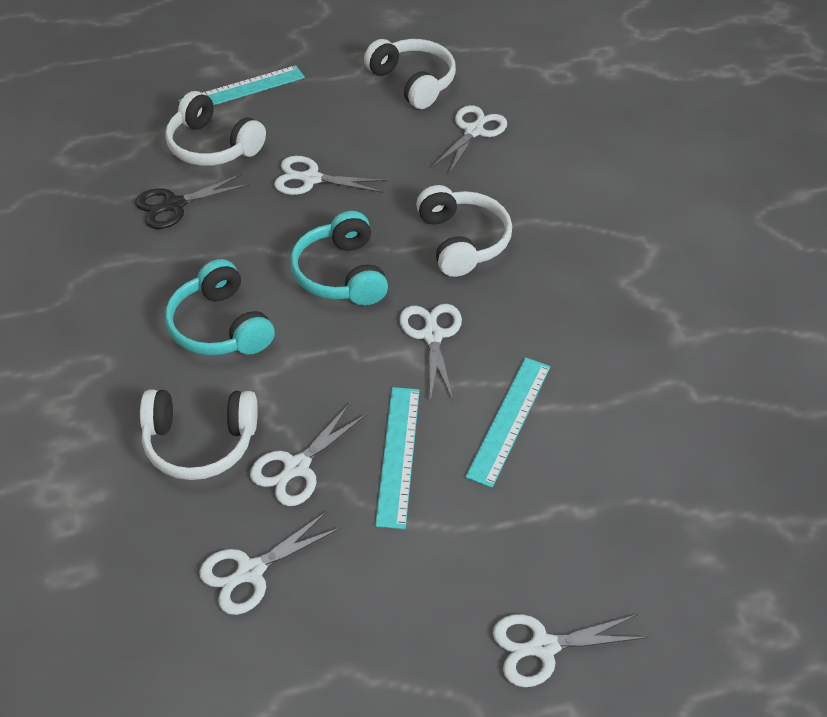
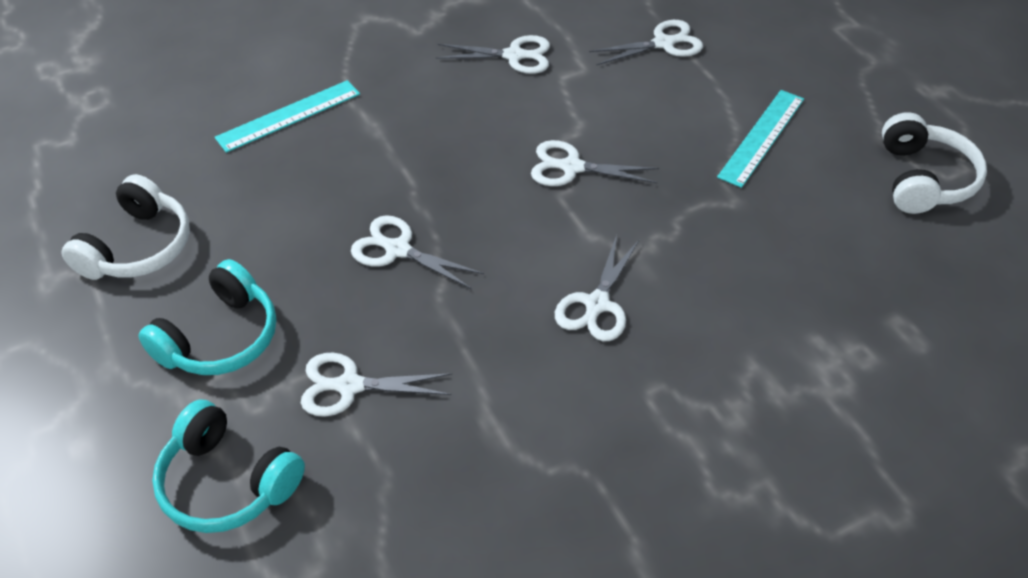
black scissors: [135,174,250,229] = 1 -> none = 0
turquoise ruler: [178,65,305,105] [375,387,420,529] [465,357,551,488] = 3 -> [215,80,360,153] [717,90,804,188] = 2
white headphones: [140,390,258,480] [165,91,266,166] [364,39,456,109] [416,185,512,277] = 4 -> [62,174,190,280] [882,112,987,214] = 2

